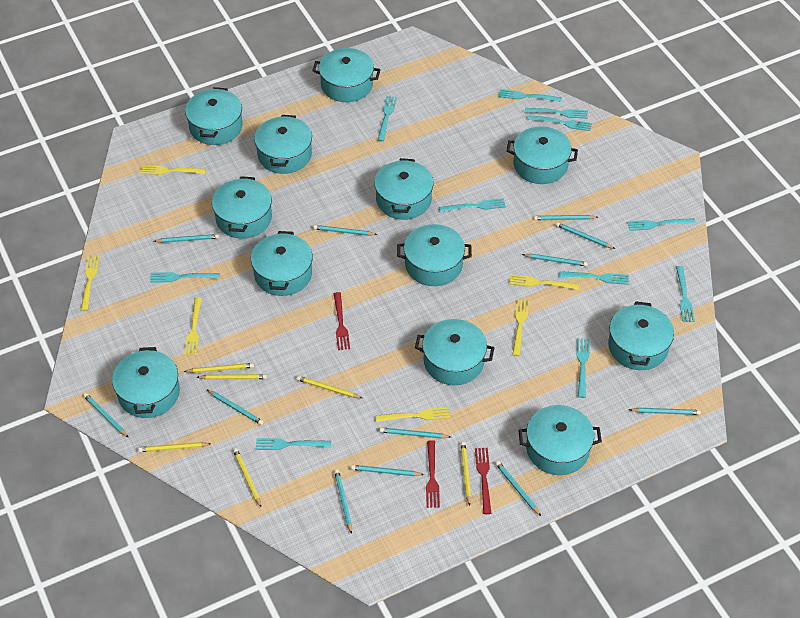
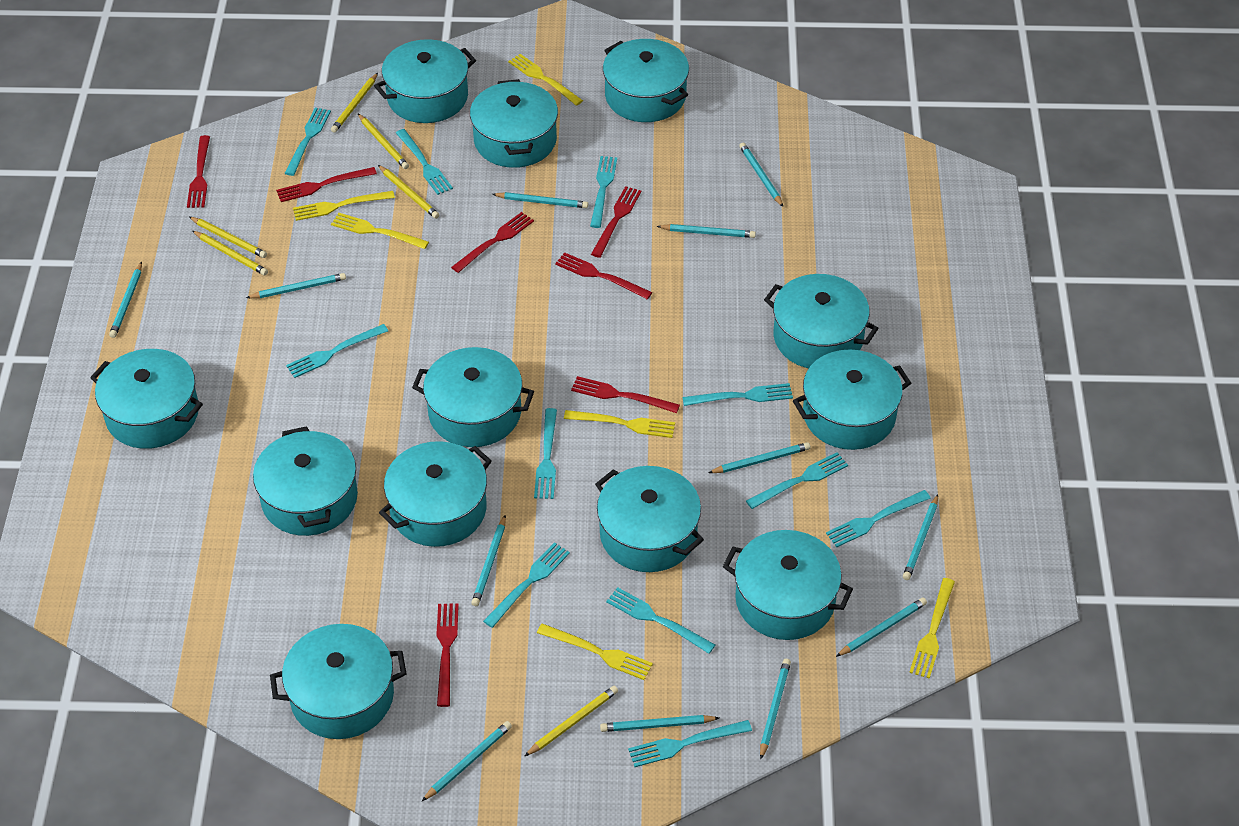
red fork: [334,292,350,350] [426,440,440,508] [475,448,491,514] = 3 -> [187,135,210,208] [276,167,377,202] [436,604,459,707] [451,212,534,273] [555,252,652,299] [571,376,680,413] [591,186,641,258] = 7

